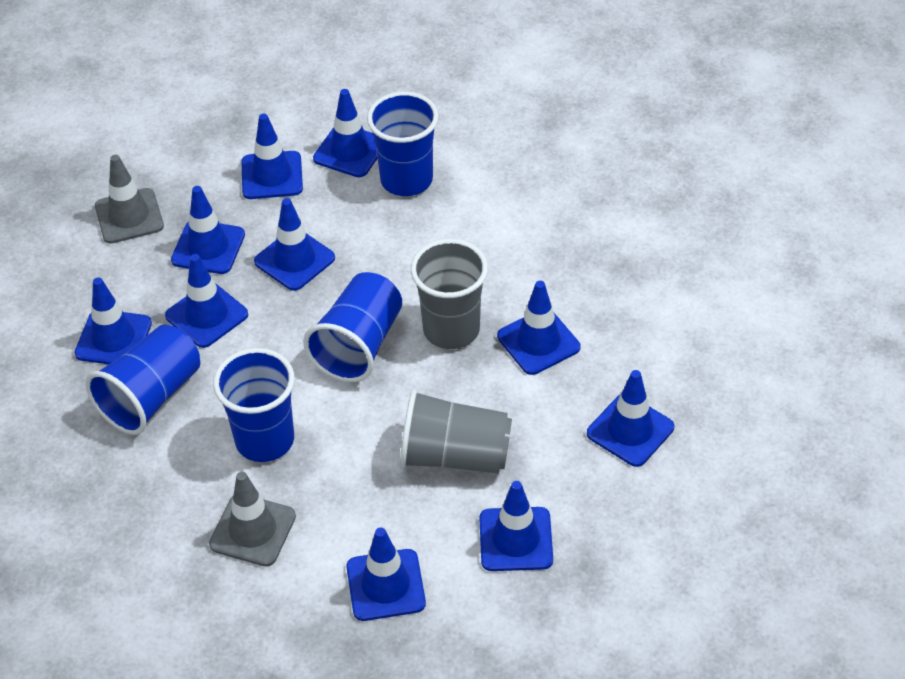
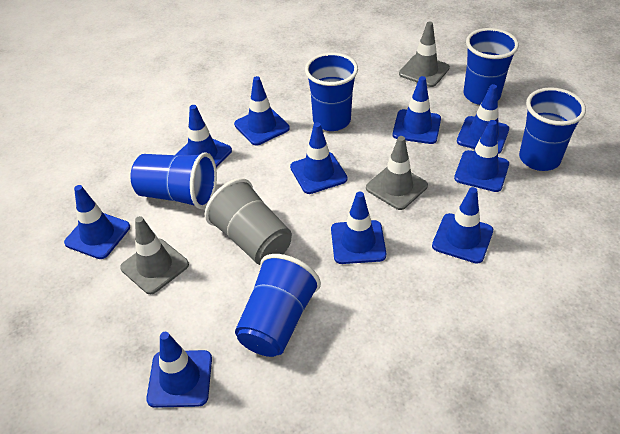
blue cup: [85,325,200,435] [213,348,295,462] [303,272,402,382] [367,92,439,196] = 4 -> [130,152,217,209] [235,254,321,357] [305,53,358,131] [463,28,519,105] [519,87,586,171] = 5
grey cup: [400,389,512,474] [411,239,488,349] = 2 -> [204,178,292,265] = 1
grey traffic cone: [95,155,164,244] [209,472,296,567] = 2 -> [120,216,189,294] [366,136,428,210] [399,21,450,87] = 3

